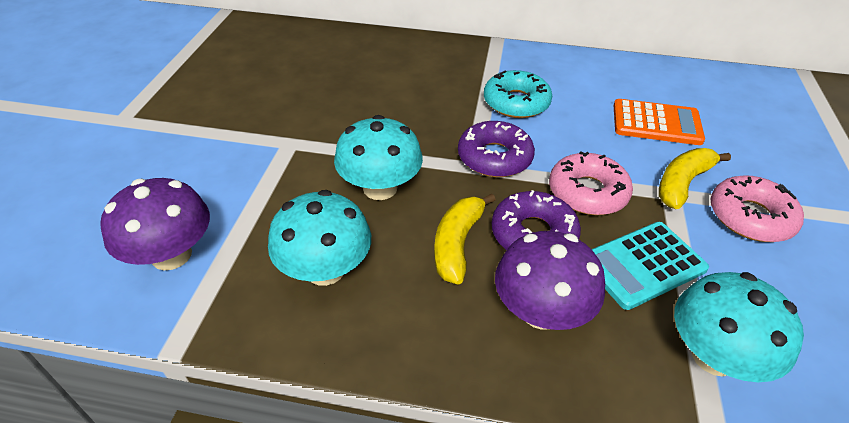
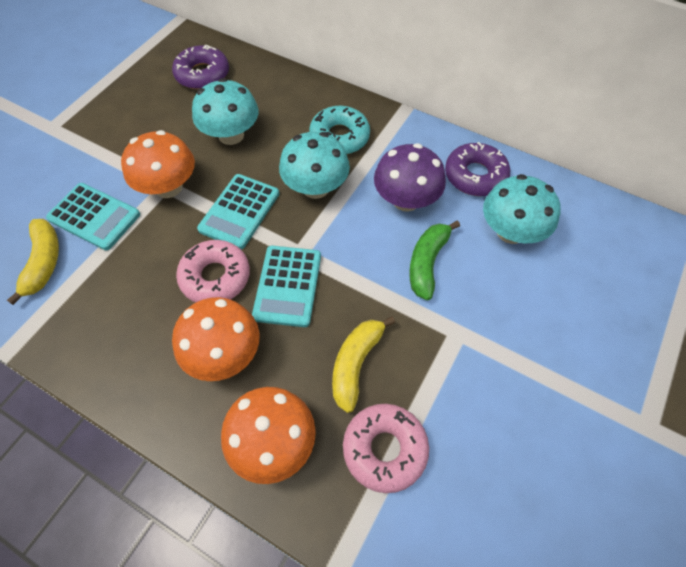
green banana: none = 0 -> [409,220,460,300] = 1
orange calculator: [613,99,705,145] = 1 -> none = 0
orange mushroom: none = 0 -> [121,130,195,198] [172,297,259,381] [221,387,316,484] = 3
purple mushroom: [100,178,210,270] [495,231,605,330] = 2 -> [374,143,446,212] = 1
turquoise calculator: [591,222,709,310] = 1 -> [46,183,140,250] [197,174,279,249] [252,246,321,327] = 3

